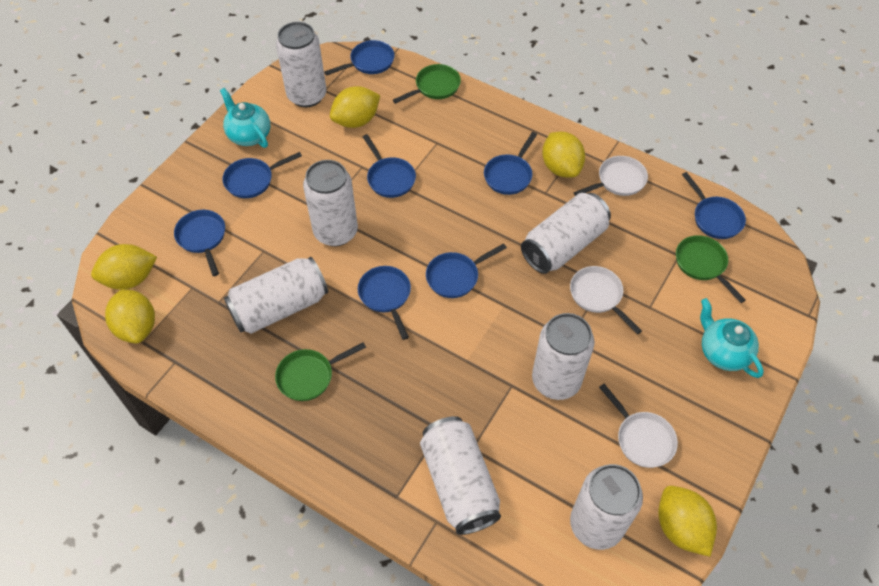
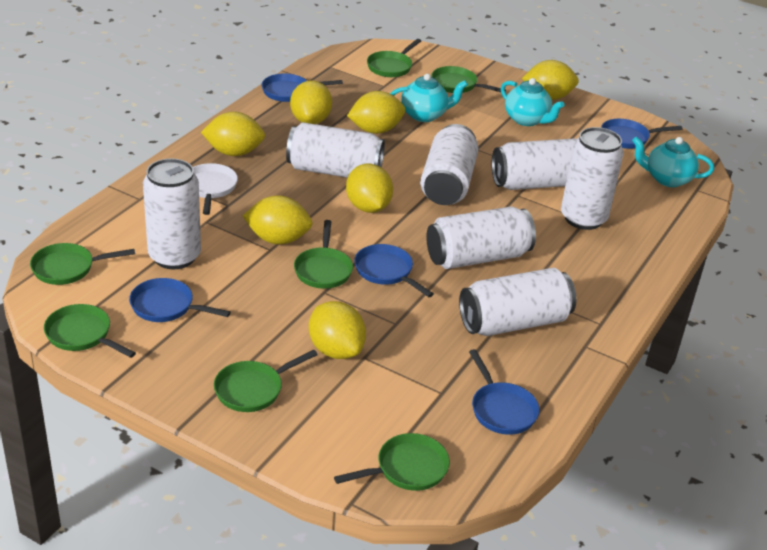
blue pan: [174,210,225,276] [222,152,302,198] [324,40,395,76] [358,266,411,340] [363,134,416,198] [426,243,507,298] [484,132,537,195] [682,172,746,239] = 8 -> [129,278,231,322] [262,73,343,102] [354,244,434,297] [469,349,539,435] [601,119,682,149] = 5
green pan: [275,342,366,401] [393,64,461,104] [676,235,746,303] = 3 -> [30,243,135,285] [44,304,136,358] [214,350,318,412] [294,220,353,289] [334,433,450,491] [367,39,421,77] [431,66,506,93] = 7
turquoise teapot: [220,88,270,148] [700,298,764,378] = 2 -> [390,74,468,122] [501,78,564,126] [632,137,714,187] = 3
white pan: [570,266,642,334] [573,156,648,196] [599,384,678,468] = 3 -> [193,163,238,215] = 1
yellow lemon: [91,244,157,289] [105,289,155,343] [330,86,380,128] [542,132,585,177] [658,486,717,557] = 5 -> [201,112,265,156] [243,195,313,245] [290,80,332,124] [309,301,366,359] [346,164,393,213] [347,91,405,134] [522,60,579,100] = 7

